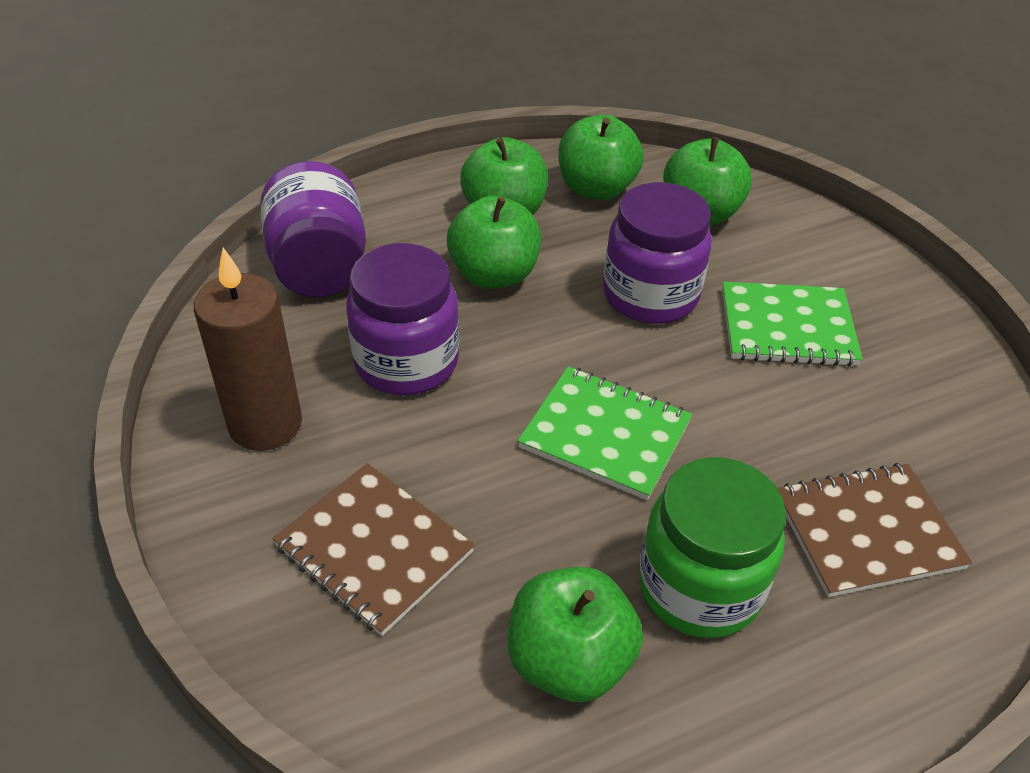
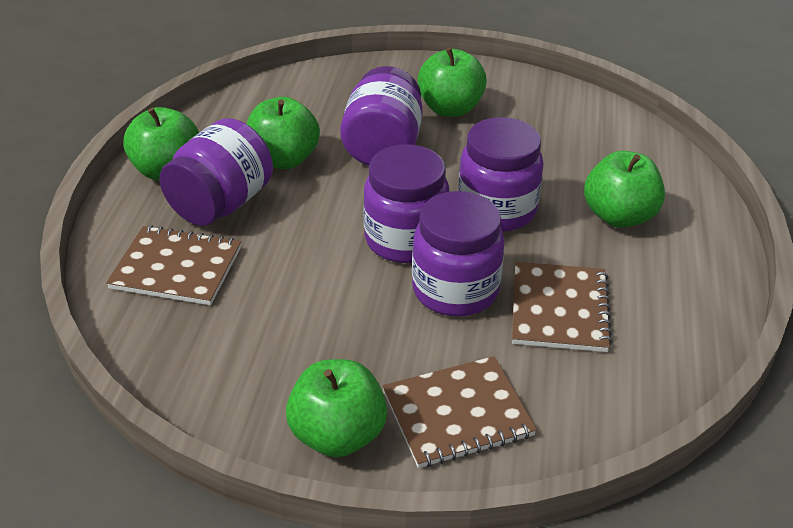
brown candle: [194,248,302,451] = 1 -> none = 0
brown notebook: [273,463,475,636] [777,463,972,597] = 2 -> [106,225,241,305] [383,356,537,468] [512,262,612,352] = 3
green jar: [639,457,786,638] = 1 -> none = 0
green notebook: [518,366,692,500] [722,281,863,367] = 2 -> none = 0
purple jar: [260,161,366,297] [346,243,459,395] [603,182,712,324] = 3 -> [159,118,273,226] [340,66,423,166] [363,145,450,263] [412,191,504,316] [458,117,544,232] = 5

